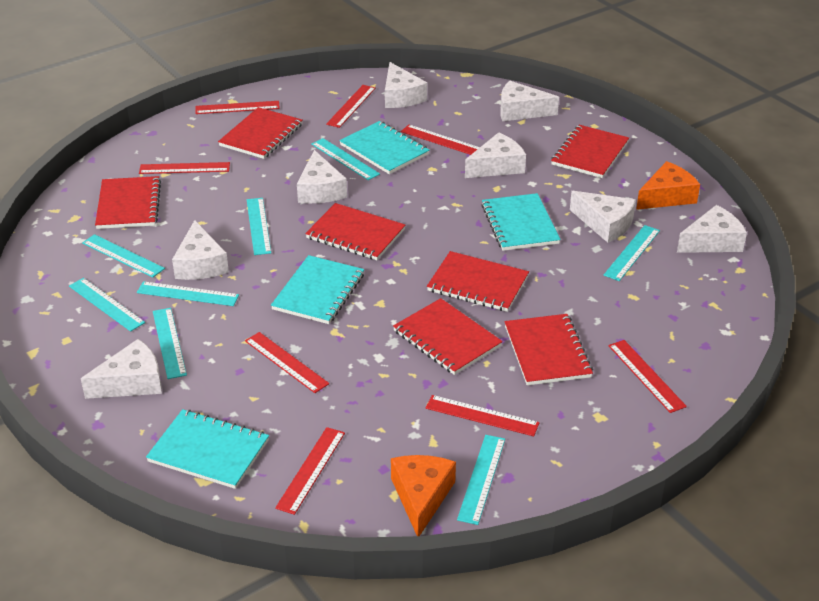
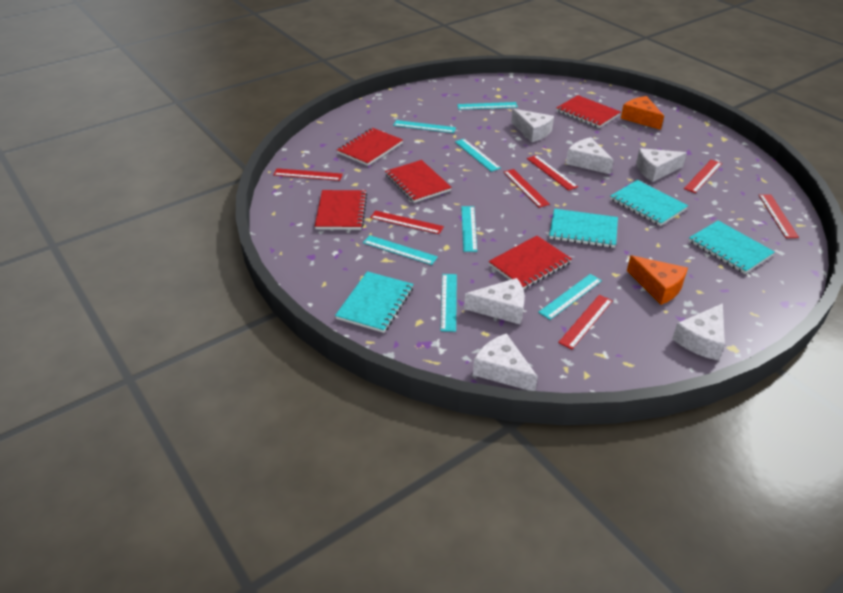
red notebook: [95,176,161,229] [218,107,303,159] [305,203,405,260] [393,298,503,375] [427,251,529,312] [505,314,593,385] [551,125,629,178] = 7 -> [315,190,367,230] [337,128,403,166] [385,160,452,203] [488,236,572,290] [556,95,620,128] = 5
red ruler: [139,162,230,174] [195,101,280,114] [245,332,329,393] [275,427,345,515] [326,85,376,128] [401,125,480,155] [426,395,540,436] [609,340,687,413] = 8 -> [273,168,343,181] [370,210,444,234] [504,169,550,208] [527,155,578,191] [558,295,613,349] [684,160,722,193] [759,194,799,238] = 7
turquoise ruler: [69,278,145,332] [82,234,165,277] [137,281,239,306] [153,308,187,379] [247,198,271,255] [312,138,380,180] [457,435,505,525] [604,225,660,281] = 8 -> [363,235,438,265] [393,120,456,133] [440,274,457,332] [455,139,501,172] [457,102,518,110] [461,206,477,252] [538,274,602,320] = 7
white cheese: [81,339,162,399] [172,220,229,280] [297,150,347,203] [385,62,427,108] [465,132,526,178] [500,81,559,121] [570,191,636,243] [677,205,747,253] = 8 -> [464,278,525,324] [473,333,538,391] [511,109,554,142] [566,137,614,174] [636,148,687,182] [672,303,725,361] = 6

